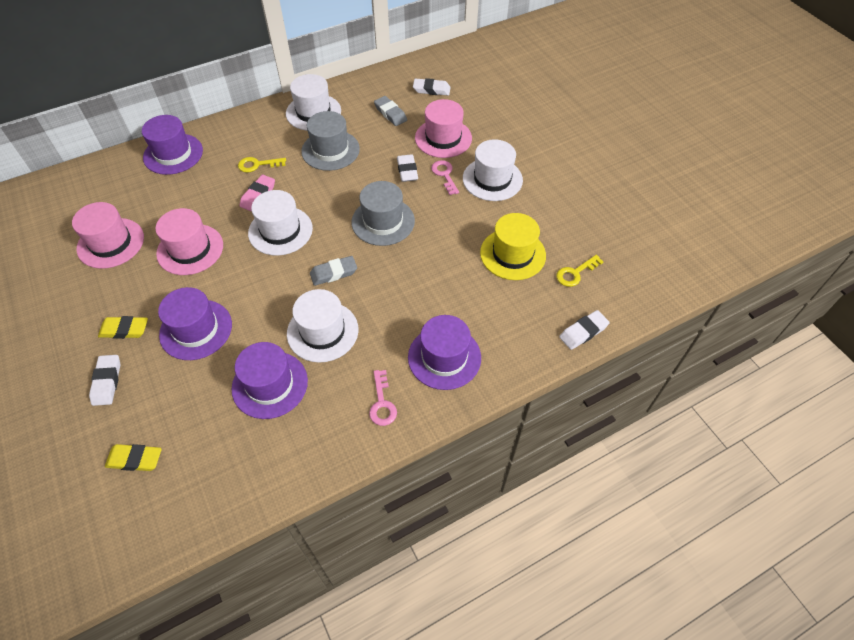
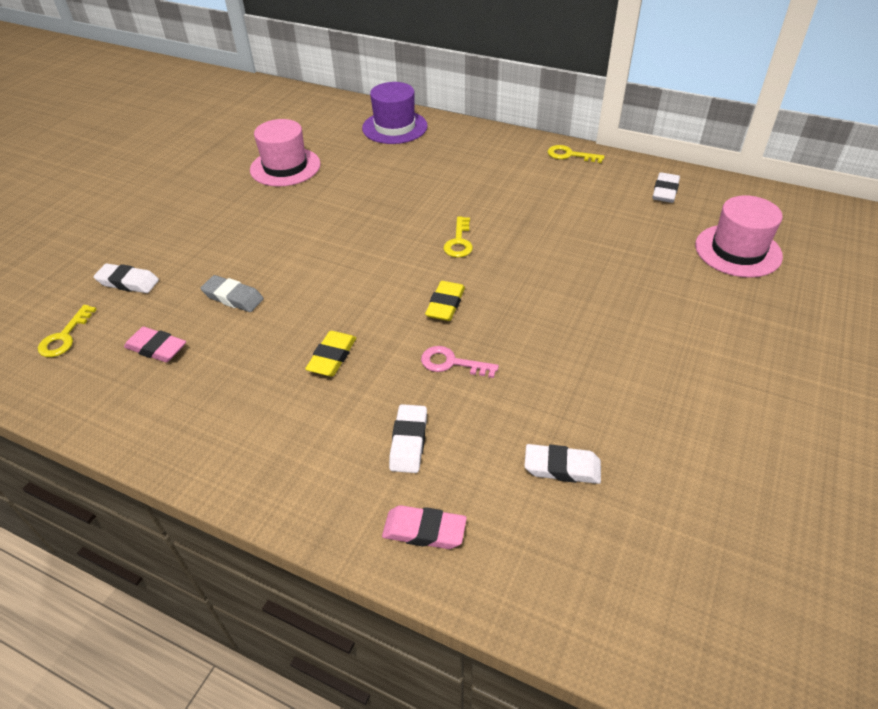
grey eraser: [310,256,357,286] [374,96,407,126] = 2 -> [200,275,264,312] = 1
grey hat: [301,111,360,171] [351,181,415,246] = 2 -> none = 0
pink eraser: [240,175,275,212] = 1 -> [124,327,186,362] [382,505,467,549] = 2
pink hat: [72,202,144,269] [155,208,223,275] [415,99,472,158] = 3 -> [250,119,321,187] [695,195,783,278] = 2
pink key: [369,370,397,426] [431,160,459,195] = 2 -> [421,346,499,378] = 1
purple hat: [142,115,203,175] [158,287,232,360] [232,342,308,419] [408,315,481,390] = 4 -> [362,82,428,144] = 1
white hat: [248,190,313,256] [286,74,341,131] [287,289,358,363] [463,139,523,201] = 4 -> none = 0
yellow hat: [480,213,546,280] = 1 -> none = 0
yellow key: [238,157,286,173] [556,255,603,287] = 2 -> [38,305,97,357] [444,216,473,258] [548,145,605,163] = 3

